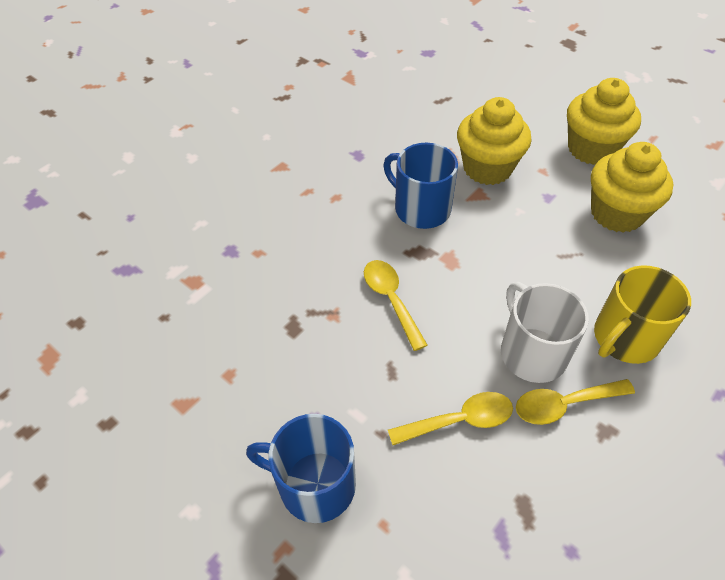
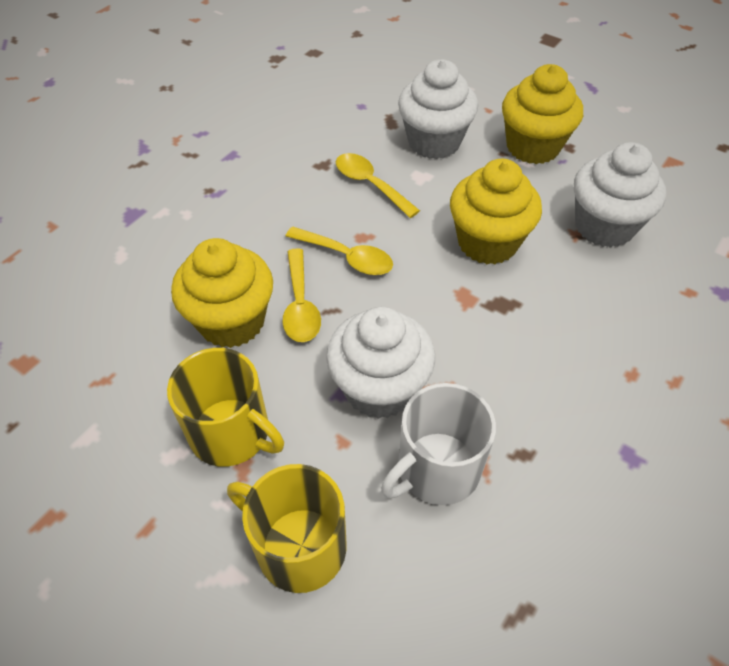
blue mug: [246,414,356,523] [383,143,458,229] = 2 -> none = 0
white cupcake: none = 0 -> [326,307,435,419] [398,59,478,159] [574,142,666,248] = 3
yellow mug: [594,265,691,364] = 1 -> [167,348,284,467] [227,464,347,593] = 2

